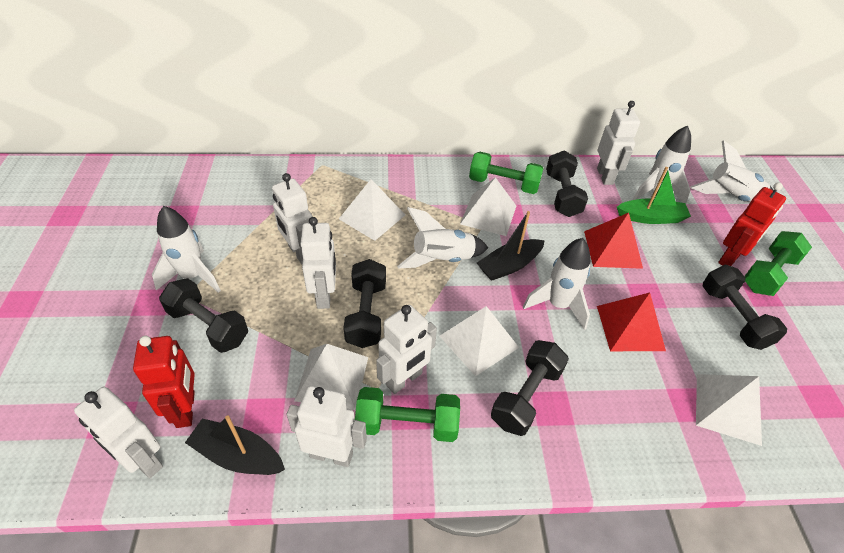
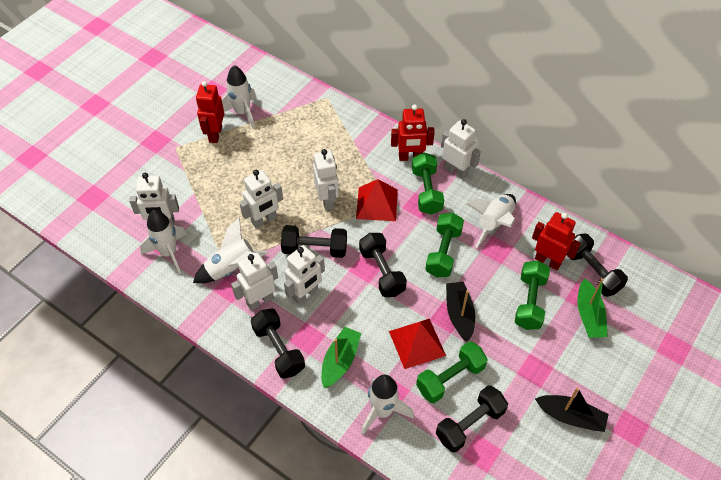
green boat: [617,167,691,224] = 1 -> [321,327,361,388] [577,278,608,338] = 2
green dumbbell: [355,387,460,442] [469,152,544,194] [745,231,812,296] = 3 -> [412,153,444,215] [416,341,488,403] [425,213,464,277] [515,261,550,330] = 4
red robot: [133,336,195,428] [718,182,786,266] = 2 -> [196,81,224,143] [391,104,435,161] [532,212,581,270] = 3
white pyramid: [294,344,368,410] [339,179,405,241] [440,306,519,376] [460,177,516,236] [696,374,762,446] = 5 -> none = 0

